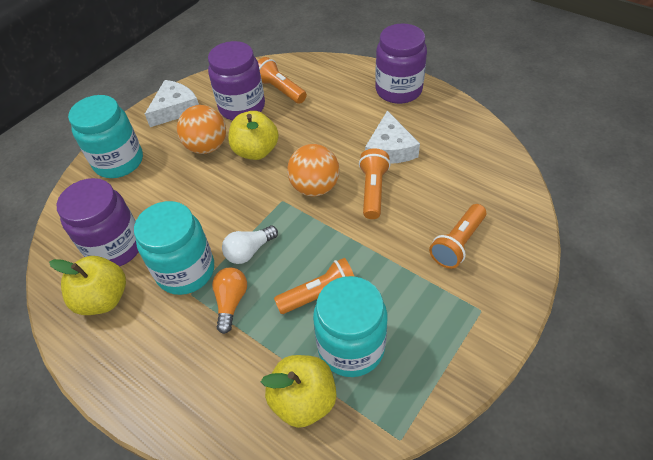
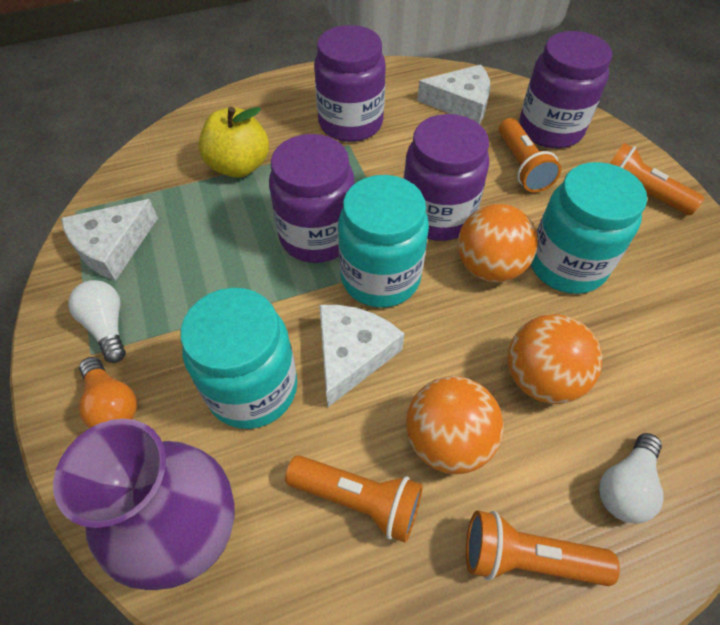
orange ball: [177,105,226,154] [287,144,339,196] = 2 -> [406,376,504,474] [458,204,538,282] [508,314,602,404] = 3
purple jar: [57,178,139,267] [208,41,265,120] [375,23,427,104] = 3 -> [269,134,355,263] [314,25,386,142] [403,114,489,241] [519,31,612,148] = 4
purple vase: none = 0 -> [53,419,235,590] = 1
white cheese: [145,80,199,127] [365,111,420,164] = 2 -> [61,199,158,281] [319,305,404,407] [417,65,490,124] = 3
white light bulb: [222,226,278,264] = 1 -> [68,280,126,363] [599,433,664,524] = 2
yellow apple: [49,256,126,315] [228,111,279,160] [261,355,336,428] = 3 -> [198,107,269,178] = 1

